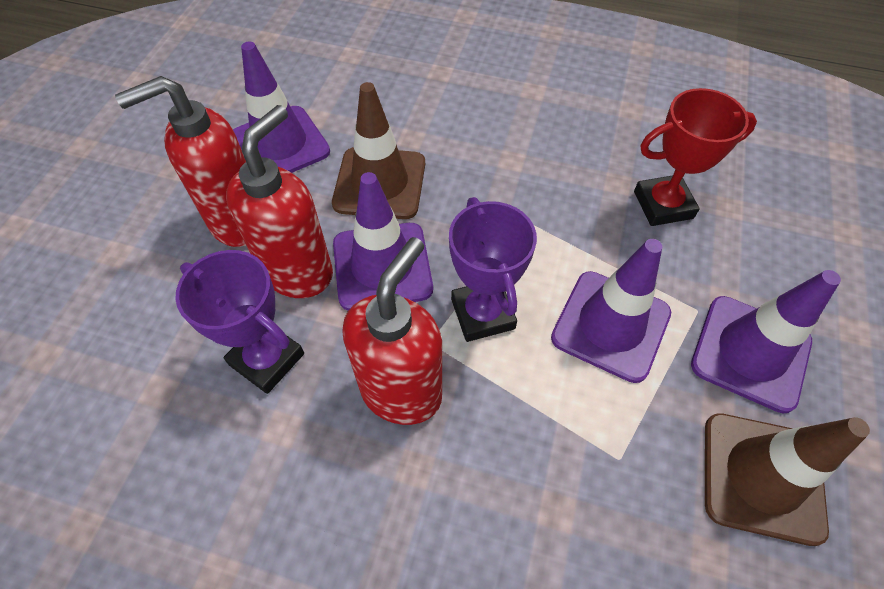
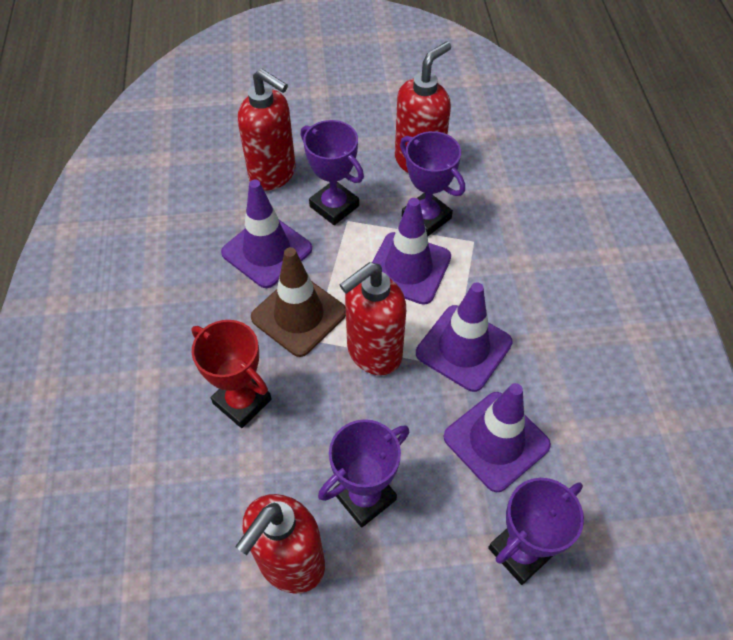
brown traffic cone: [332,82,425,219] [705,413,870,546] = 2 -> [251,247,346,357] = 1
purple trophy: [175,250,304,394] [449,197,537,342] = 2 -> [301,120,364,225] [318,419,409,528] [400,131,465,237] [488,478,584,585] = 4
red soap dispenser: [115,76,246,247] [226,105,333,298] [342,237,442,425] = 3 -> [235,494,325,594] [238,69,296,191] [340,262,406,375] [395,41,451,173] = 4

